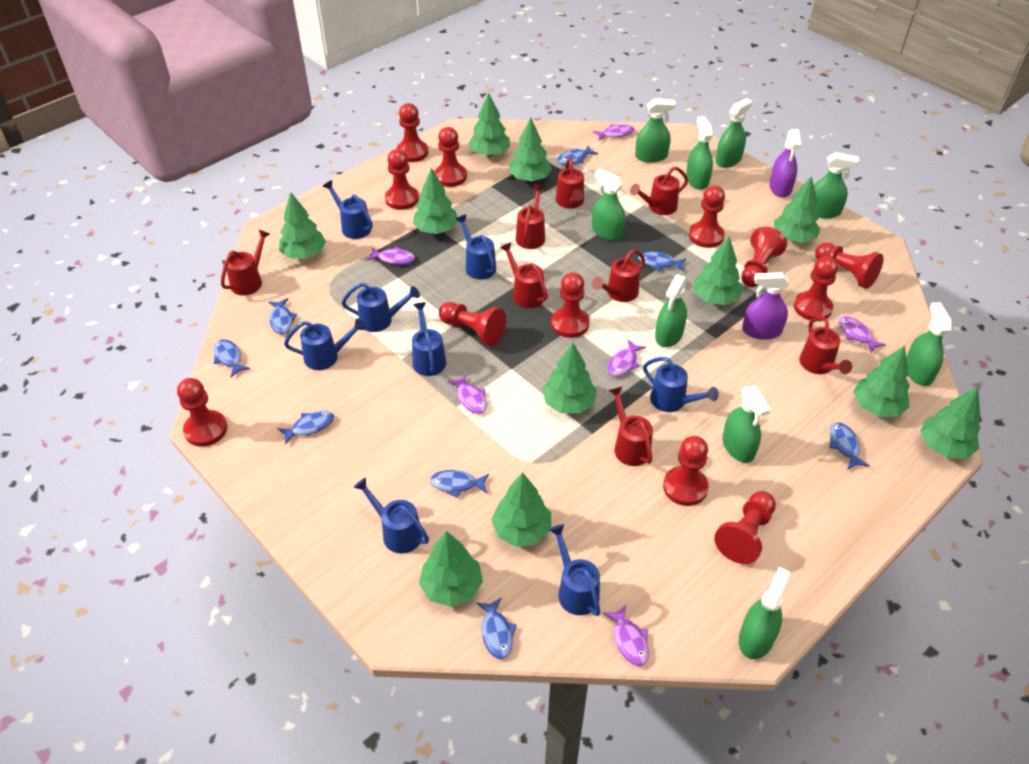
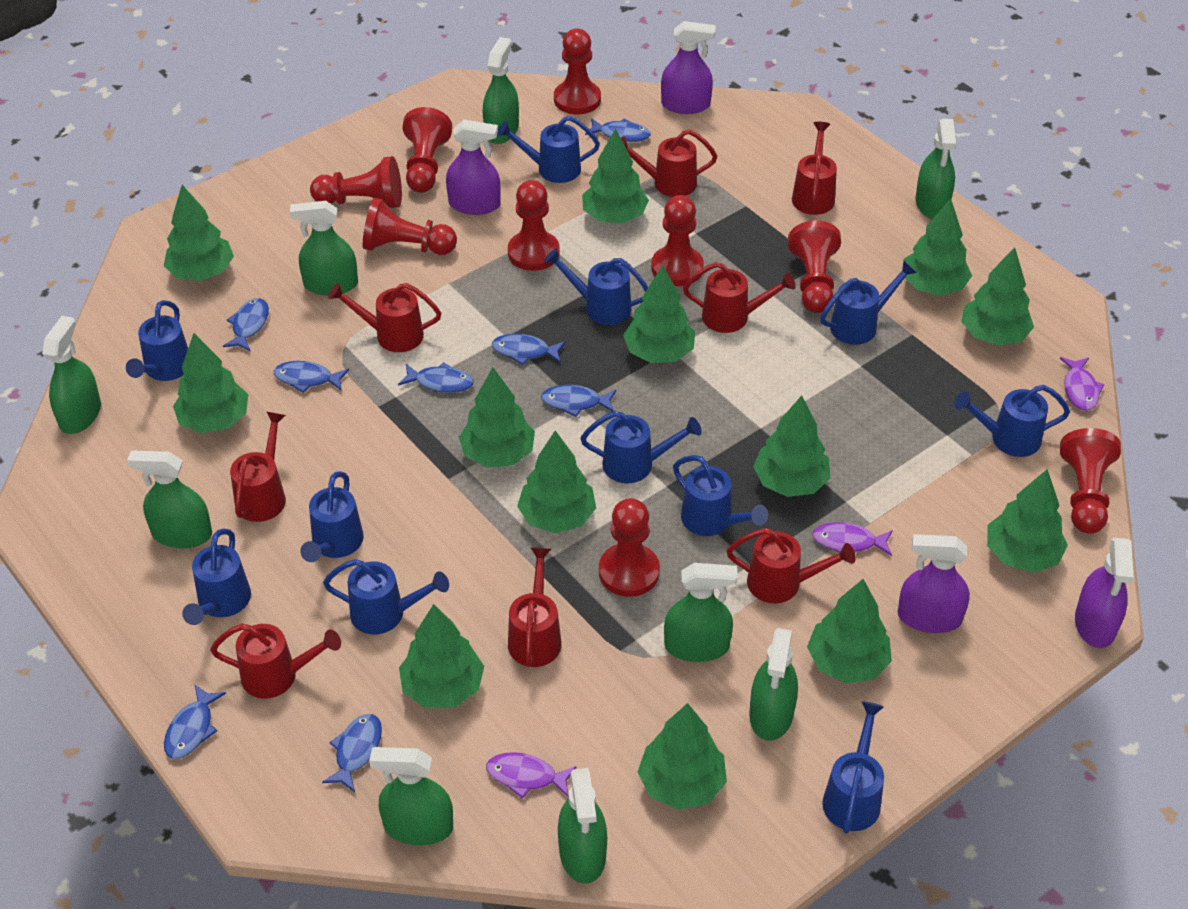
blue watering can: [284,319,366,370] [322,180,373,239] [342,283,420,332] [353,477,429,554] [412,302,446,376] [456,215,496,279] [549,524,600,616] [643,357,719,412] = 8 -> [126,300,188,381] [182,528,251,625] [300,471,364,562] [323,559,449,634] [497,116,600,183] [544,248,648,325] [580,411,702,483] [673,455,768,536] [820,261,917,345] [822,701,884,834] [954,385,1070,457] = 11
green tree: [279,192,326,259] [413,167,458,234] [419,531,483,607] [468,92,510,156] [491,472,551,547] [509,117,552,182] [542,343,597,413] [693,237,743,305] [774,176,821,243] [853,345,910,417] [920,386,980,459] = 11 -> [164,185,234,281] [173,333,248,433] [399,604,484,708] [459,367,535,468] [517,431,596,533] [582,128,649,223] [623,265,695,363] [638,703,727,810] [753,395,830,497] [807,579,892,683] [903,198,972,296] [961,247,1034,346] [987,469,1068,573] = 13
purple fish: [367,247,415,265] [448,374,487,414] [593,124,635,141] [603,605,649,666] [608,339,646,376] [839,316,886,353] = 6 -> [486,752,577,799] [812,522,893,556] [1060,357,1105,411] = 3
purple spray bottle: [742,272,789,340] [769,129,801,198] = 2 -> [446,120,501,215] [661,21,715,114] [898,534,970,633] [1075,538,1133,648] = 4
red pawn: [177,378,227,447] [385,149,419,210] [396,103,428,162] [434,127,467,187] [439,302,506,346] [551,272,589,338] [663,436,709,506] [689,185,725,248] [714,491,776,564] [741,227,787,287] [794,256,838,321] [815,243,883,289] = 12 -> [310,156,402,208] [363,198,457,255] [402,107,452,193] [508,180,560,271] [554,28,601,114] [599,498,660,597] [651,195,704,286] [788,221,841,313] [1060,428,1121,534] = 9

